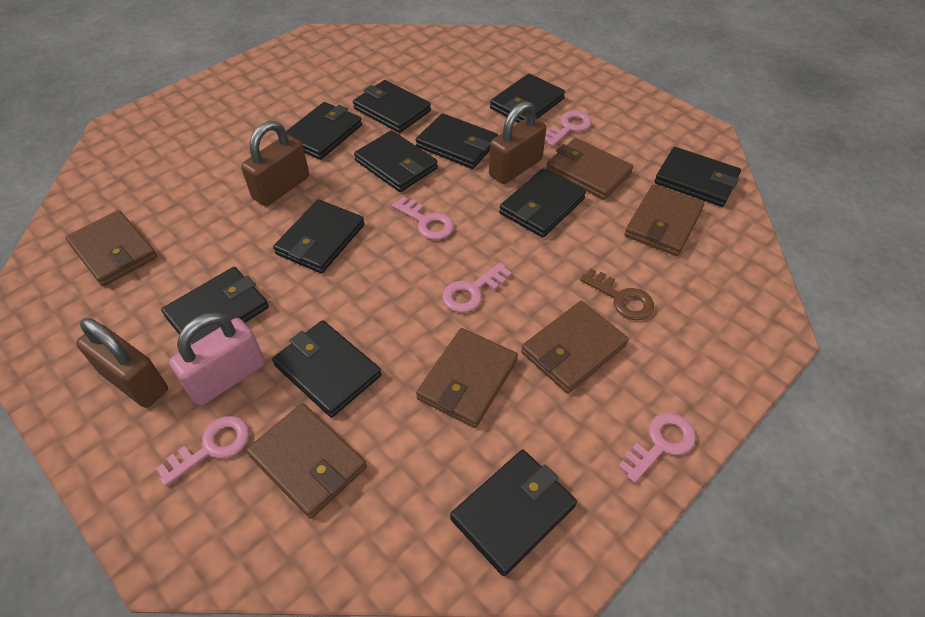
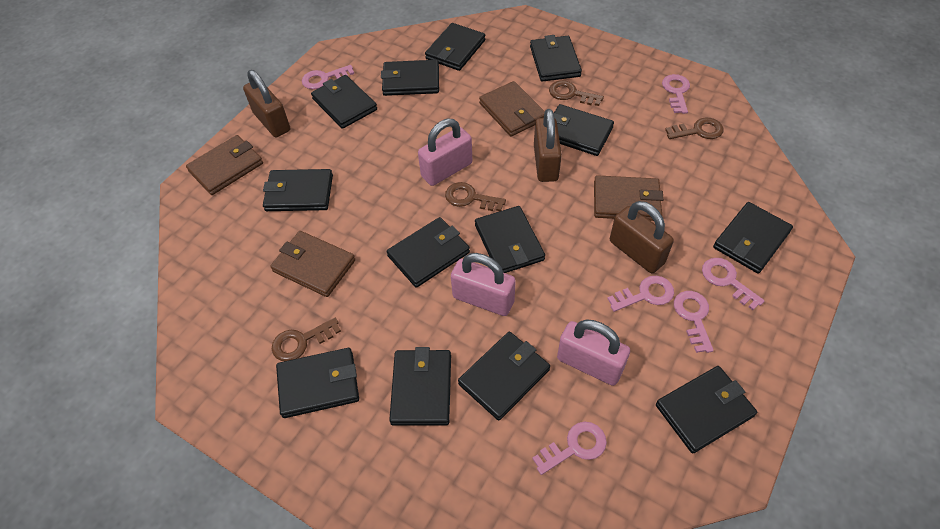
black wallet: [161,267,269,345] [272,320,382,418] [273,199,365,273] [286,102,362,160] [353,80,431,133] [354,130,438,192] [416,113,498,169] [450,450,577,576] [490,74,565,123] [499,169,586,238] [655,147,741,207] = 11 -> [263,169,333,211] [276,348,359,418] [311,75,377,129] [381,60,439,96] [387,217,470,288] [389,347,451,426] [425,23,485,71] [458,332,550,421] [475,206,545,273] [530,35,582,82] [554,104,614,156] [656,366,757,453] [713,202,793,274] = 13
brown key: [580,269,654,320] = 1 -> [272,318,341,361] [445,182,506,211] [549,80,604,106] [665,117,724,139] = 4
brown wallet: [65,210,157,286] [246,403,367,519] [416,328,518,428] [521,301,628,393] [546,138,633,200] [624,184,704,256] = 6 -> [186,135,263,195] [270,231,355,297] [479,81,545,136] [594,175,664,221] = 4
pink key: [156,416,249,487] [392,197,454,240] [442,263,512,313] [545,111,592,147] [618,413,696,483] = 5 -> [302,65,354,89] [532,422,607,475] [607,276,674,312] [662,74,690,114] [674,291,714,353] [702,258,765,310] = 6
pink padlock: [169,313,265,406] = 1 -> [418,119,472,186] [451,253,516,316] [557,319,630,386] = 3

